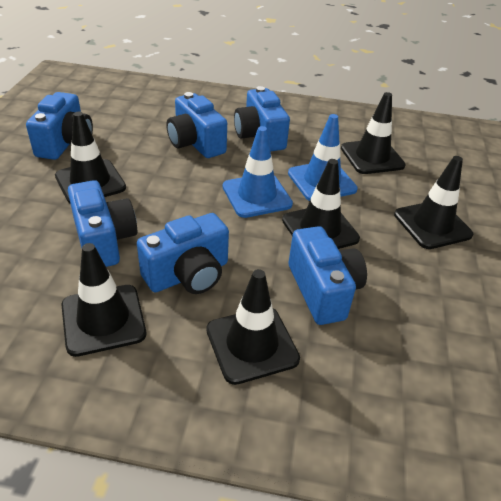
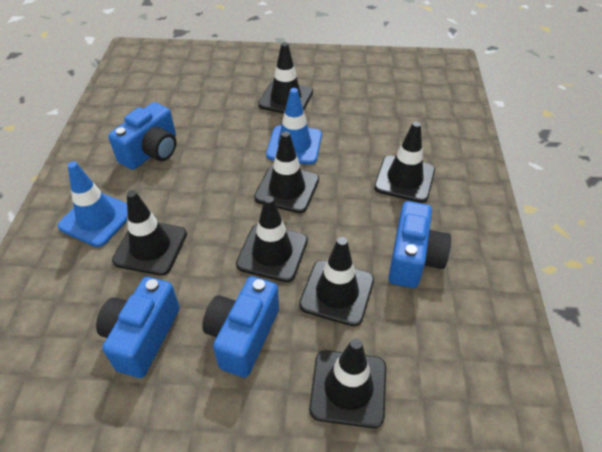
black traffic cone: [55,112,126,204] [62,243,146,357] [206,269,300,385] [282,159,360,249] [341,92,406,174] [394,156,473,249] = 6 -> [112,190,187,276] [236,196,308,282] [254,131,319,213] [258,42,313,114] [299,237,374,327] [309,338,386,428] [374,121,435,203] = 7
blue camera: [26,92,93,160] [68,180,137,267] [137,213,229,294] [166,92,227,158] [234,86,290,152] [289,226,367,325] = 6 -> [96,277,180,378] [108,102,176,170] [202,276,279,378] [388,201,451,288] = 4

